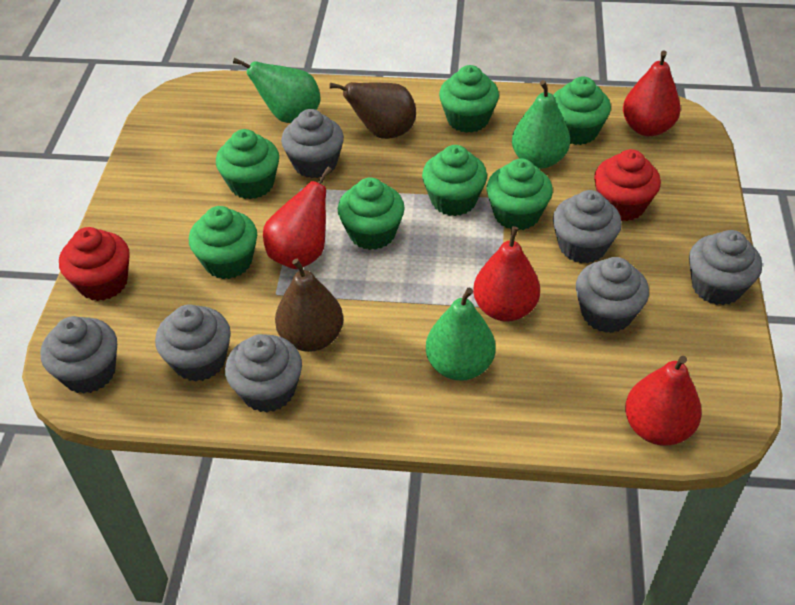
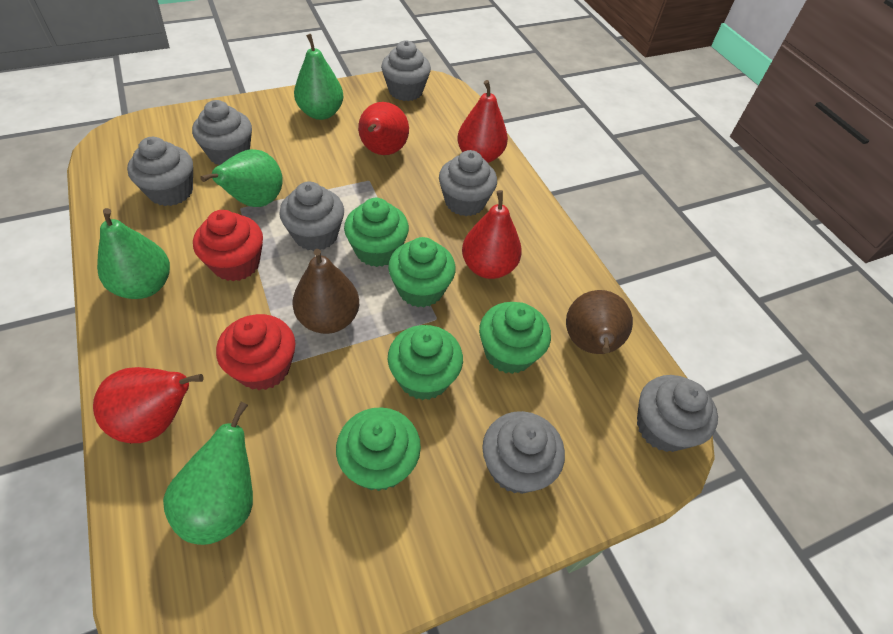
green cupcake: [189,206,257,279] [216,129,279,199] [338,177,405,250] [422,145,487,216] [439,65,499,133] [486,159,553,230] [553,77,611,145] = 7 -> [336,407,421,491] [344,198,409,267] [388,237,456,307] [388,325,463,400] [479,302,551,374] = 5
green pear: [233,58,321,123] [426,288,496,381] [512,80,570,169] = 3 -> [97,208,170,299] [163,402,253,545] [200,149,283,207] [294,34,344,120] = 4

